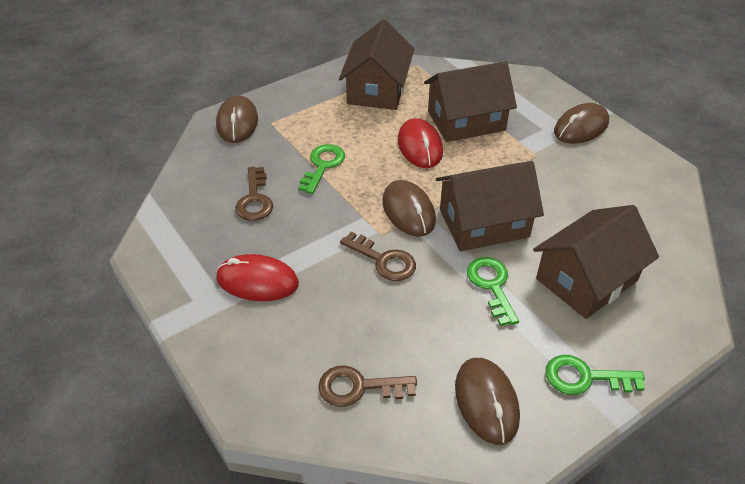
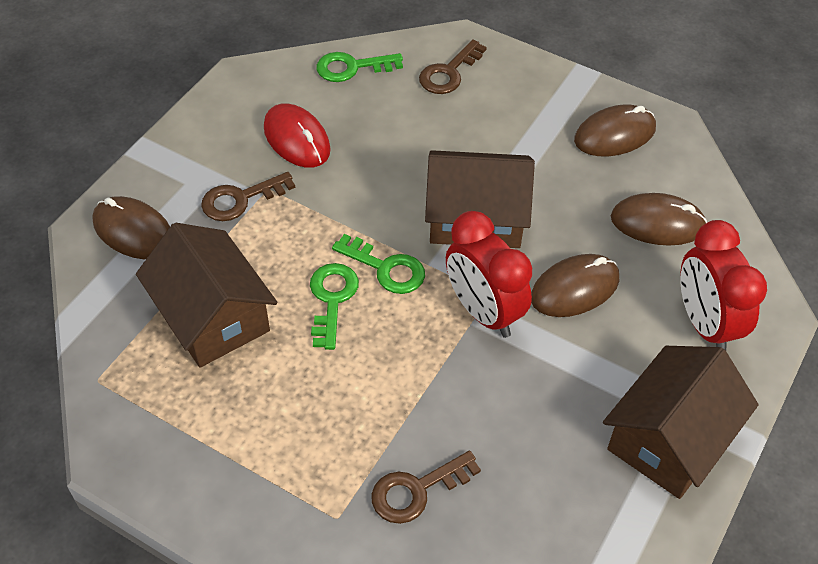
brown house: [339,19,415,110] [424,61,517,142] [436,161,544,251] [533,205,659,319] = 4 -> [136,223,278,368] [425,150,535,248] [603,346,759,499] = 3
red clock: none = 0 -> [446,211,532,338] [680,220,767,350] = 2
red mouse: [216,254,299,301] [398,118,443,168] = 2 -> [264,103,331,168] = 1

